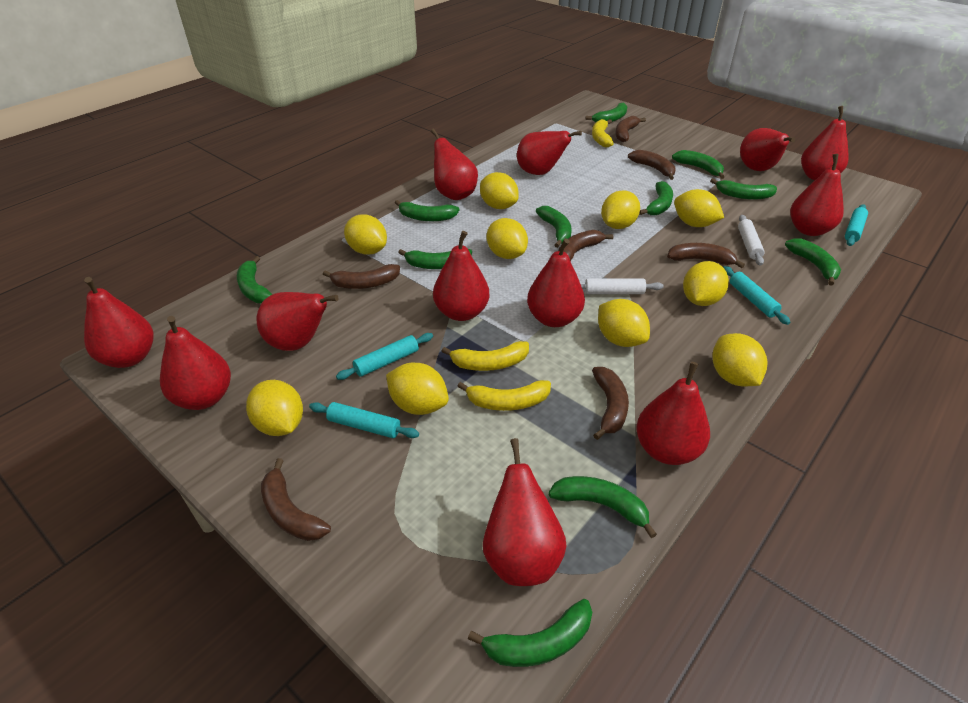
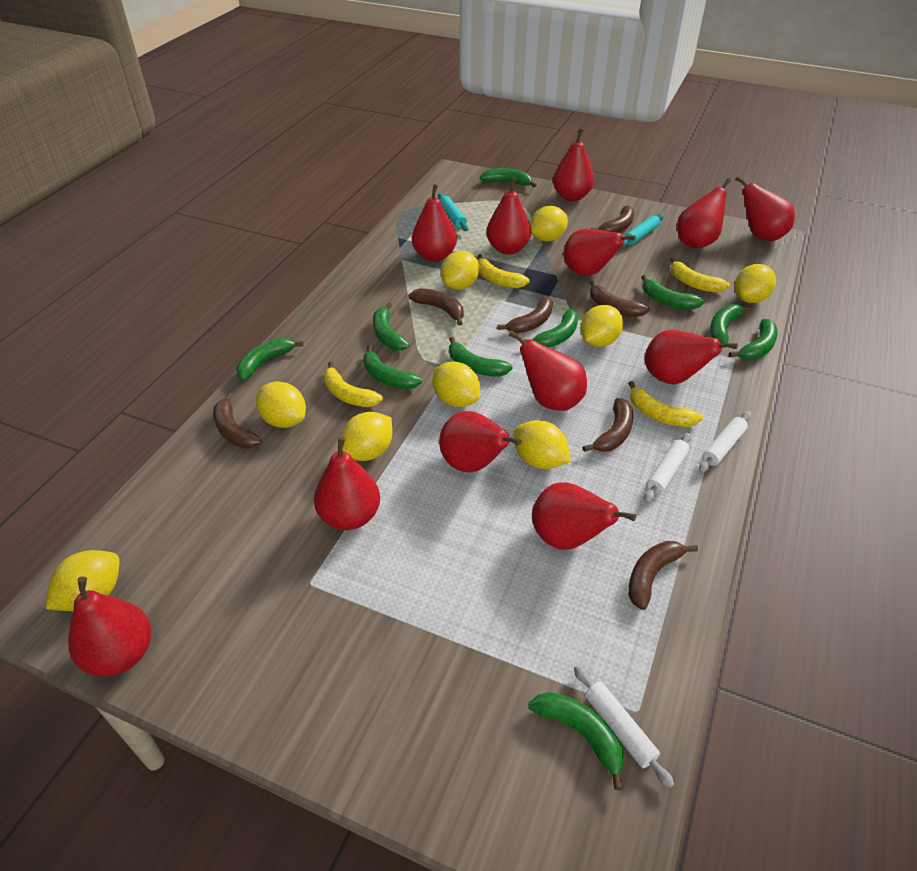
green banana: [237,256,272,303] [395,200,460,221] [398,249,472,269] [468,599,592,667] [536,206,572,248] [548,476,657,538] [586,102,628,123] [639,181,673,216] [672,150,724,179] [710,178,777,200] [785,239,841,286] = 11 -> [236,338,304,381] [363,345,422,389] [373,303,409,350] [449,337,512,377] [480,168,536,187] [524,309,578,347] [528,692,624,790] [641,275,705,310] [710,304,752,344] [729,319,778,360] = 10
turquoise rolling pin: [309,402,419,438] [336,333,433,380] [723,266,790,325] [845,204,868,246] = 4 -> [438,193,468,231] [622,214,664,247] = 2
white rolling pin: [581,278,664,294] [738,215,764,266] = 2 -> [574,666,674,788] [644,432,692,503] [699,411,751,473] = 3
yellow banana: [441,341,529,371] [457,380,551,411] [592,119,614,147] = 3 -> [323,362,383,407] [478,254,530,288] [628,381,703,427] [670,257,730,293] = 4
yellow lemon: [246,380,303,436] [344,215,387,255] [386,363,449,415] [480,172,519,209] [487,218,528,259] [598,299,650,347] [601,190,640,229] [674,189,724,227] [683,261,729,306] [712,333,768,387] = 10 -> [46,550,120,611] [256,381,306,428] [341,412,392,461] [433,361,480,407] [441,251,479,290] [514,420,571,469] [530,206,568,241] [580,305,623,347] [735,264,776,303] = 9

